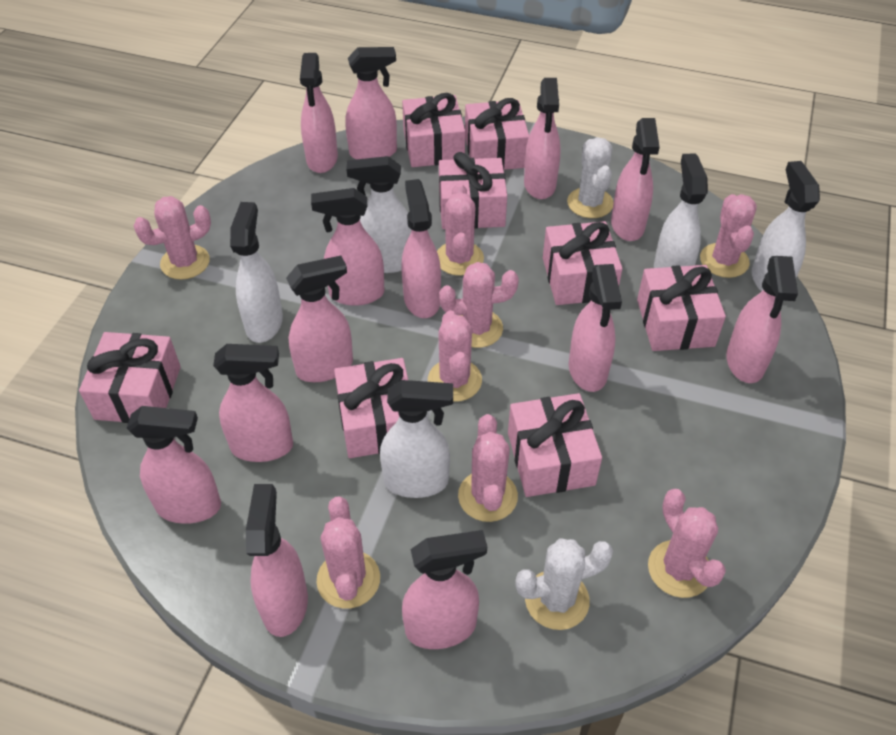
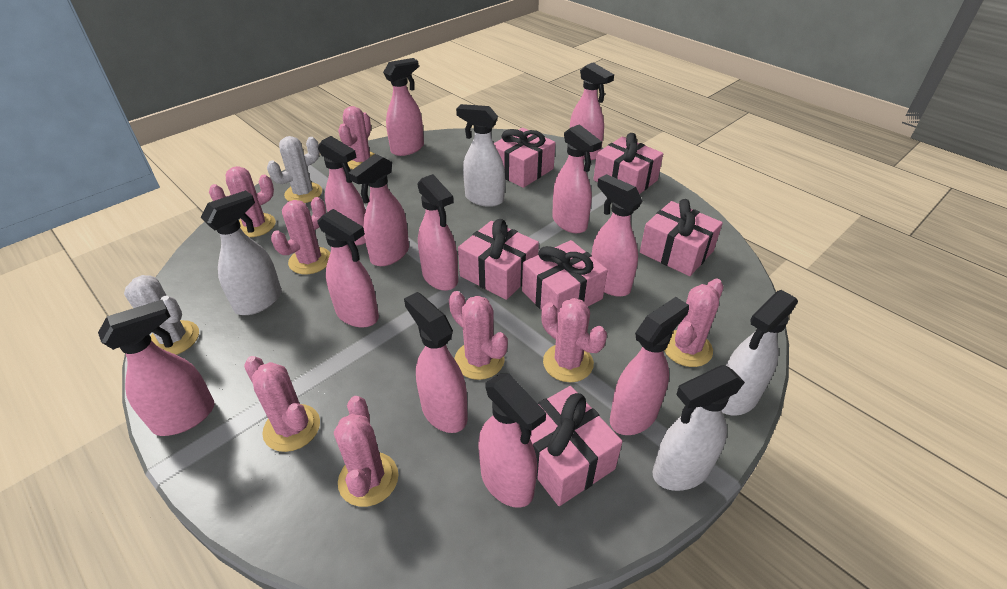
pink gift: [79,332,181,423] [334,358,408,458] [402,93,465,167] [439,152,507,229] [465,98,529,170] [508,393,602,497] [543,221,623,305] [637,265,726,351] = 8 -> [458,219,539,300] [494,128,556,188] [522,240,608,319] [530,386,622,506] [593,133,663,194] [640,199,723,276] = 6
pink spray bottle: [127,406,221,524] [213,344,293,462] [246,484,308,637] [286,256,353,382] [300,53,338,173] [311,188,384,306] [346,47,397,159] [401,179,441,318] [402,530,487,649] [524,78,561,199] [569,264,622,392] [611,118,660,241] [726,256,798,383] = 13 -> [98,300,215,436] [318,136,366,246] [318,209,379,328] [348,154,409,266] [383,58,424,156] [404,292,468,433] [417,174,458,291] [478,374,546,508] [552,124,602,233] [570,63,614,160] [592,174,642,297] [610,297,689,435] = 12
white spray bottle: [230,202,283,343] [346,156,412,273] [380,380,453,498] [654,153,708,268] [752,161,820,292] = 5 -> [201,190,282,315] [456,104,505,207] [652,365,745,491] [722,290,798,416] = 4

